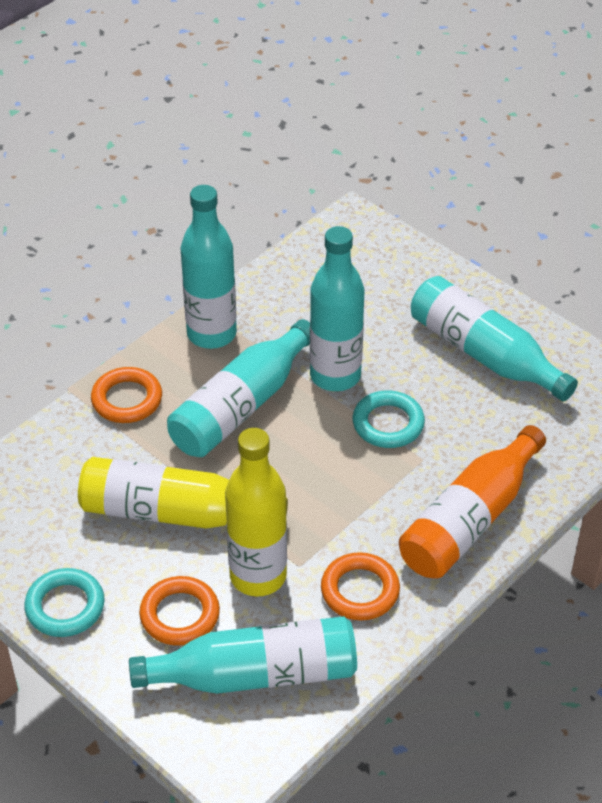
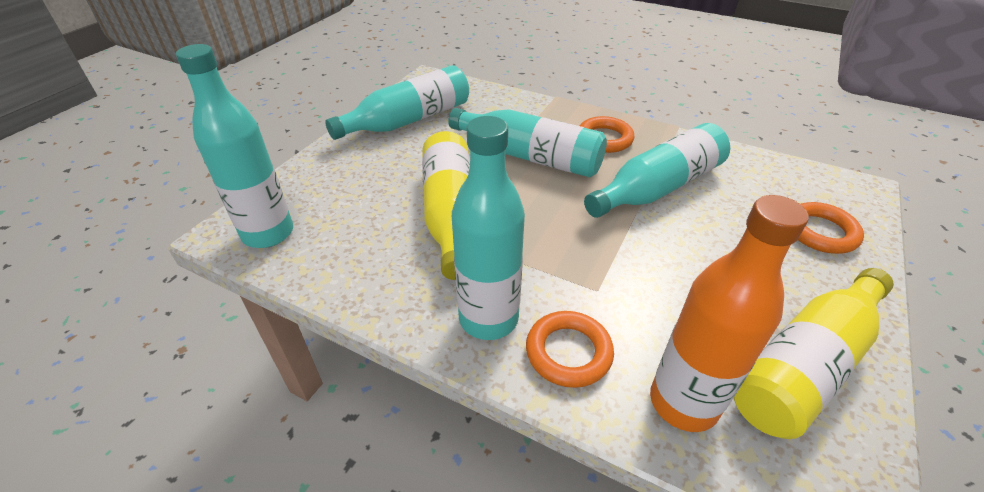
turquoise ring: [24,568,105,637] [353,391,425,448] = 2 -> none = 0

